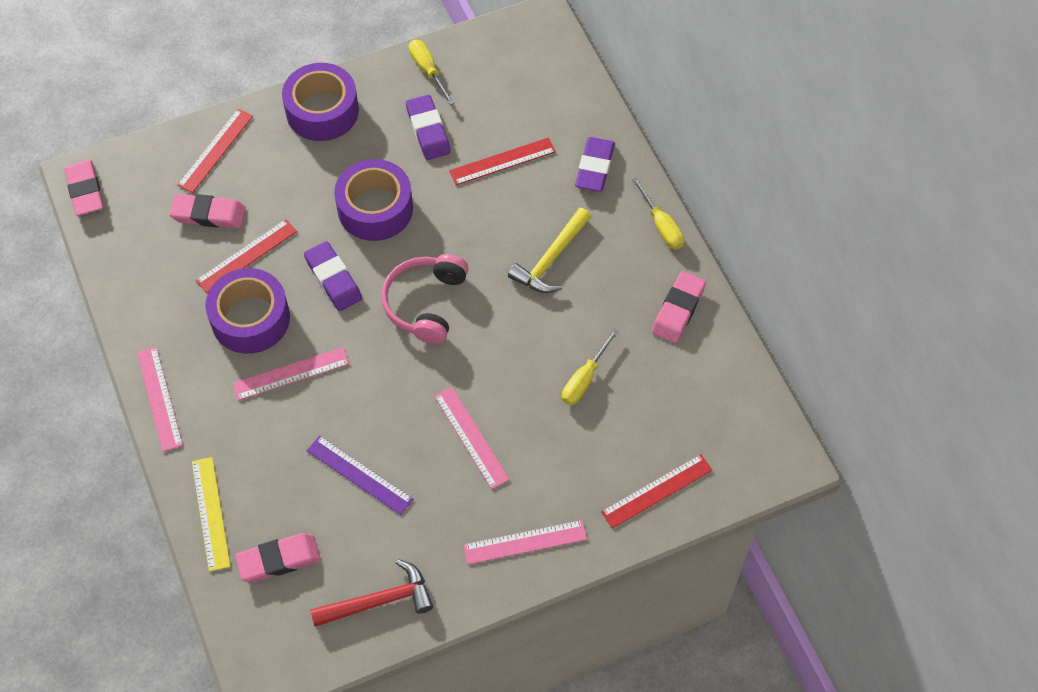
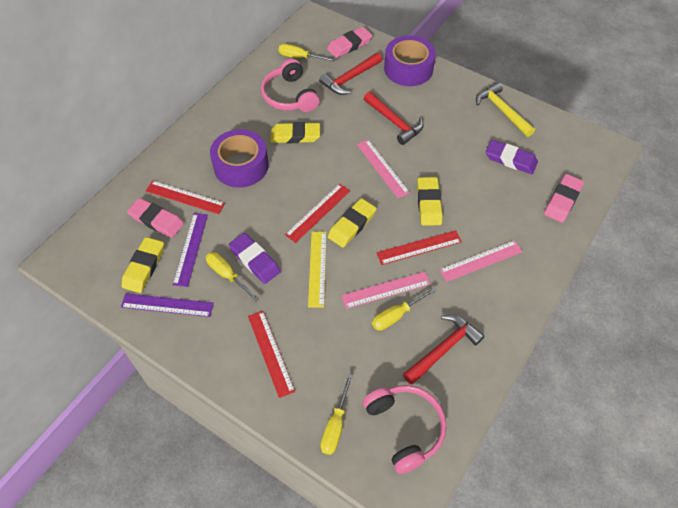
pink eraser: [64,160,104,216] [170,194,246,228] [235,533,321,582] [652,271,706,343] = 4 -> [127,198,184,238] [327,27,372,58] [544,174,584,223] = 3
pink headphones: [381,254,469,344] = 1 -> [261,59,320,112] [363,385,447,474] = 2
pink ruler: [137,347,183,452] [232,347,349,401] [434,387,510,489] [463,520,587,565] = 4 -> [341,271,431,309] [357,140,410,198] [439,240,523,282] = 3
purple eraser: [304,241,362,311] [406,95,450,160] [575,137,615,192] = 3 -> [229,233,281,284] [486,140,538,174] = 2
purple ruler: [306,435,413,515] = 1 -> [121,293,214,317] [173,213,208,287] = 2
purple tape: [205,268,290,354] [282,63,359,141] [334,159,413,241] = 3 -> [210,129,269,188] [384,35,436,86] = 2
red hammer: [310,559,433,627] = 1 -> [319,53,382,95] [364,92,424,145] [403,315,484,385] = 3
yellow eraser: none = 0 -> [122,237,164,293] [270,122,320,143] [328,198,377,248] [417,177,443,226] = 4
yellow screwdriver: [409,40,455,105] [562,328,619,405] [632,177,684,249] = 3 -> [206,252,260,301] [278,44,335,62] [321,374,353,455] [372,287,437,331] = 4

